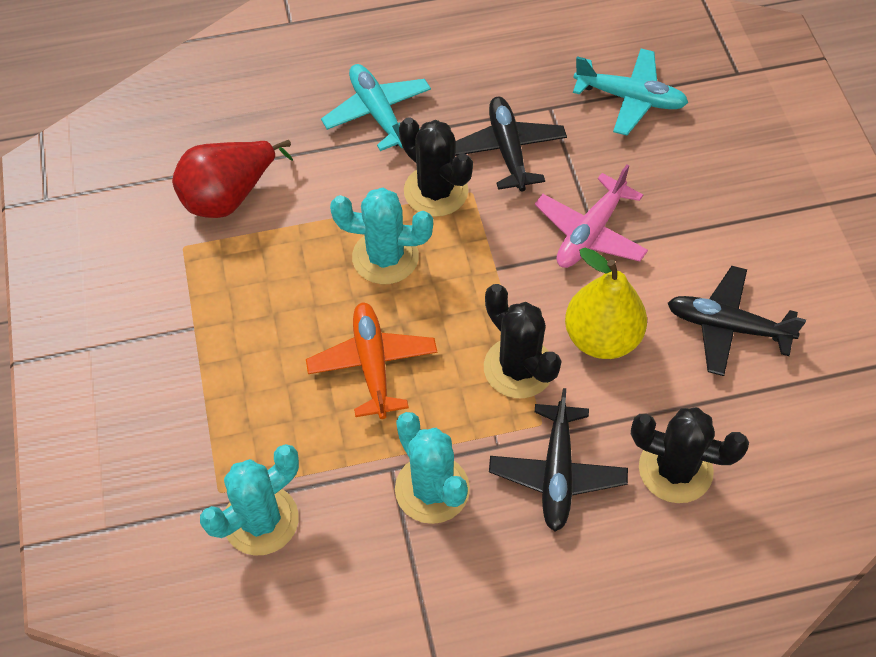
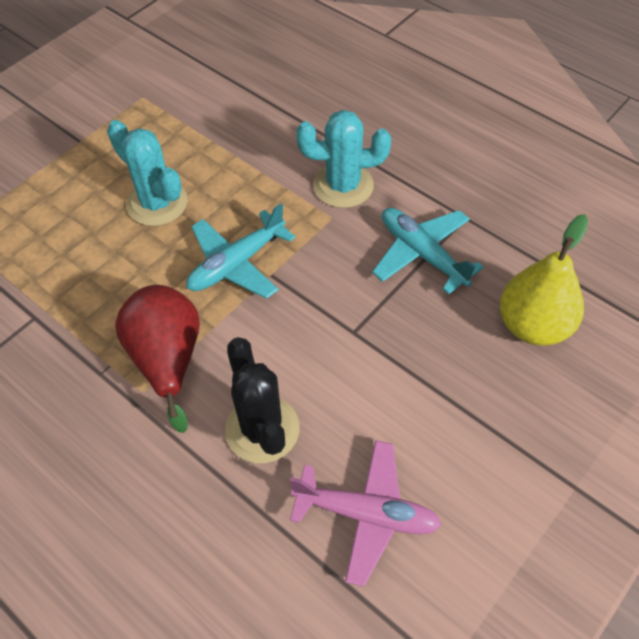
black cactus: [399,117,473,217] [484,284,562,398] [631,407,749,503] = 3 -> [225,337,300,463] = 1
black plane: [455,97,567,192] [489,388,628,532] [668,266,806,376] = 3 -> none = 0
orange plane: [306,302,437,419] = 1 -> none = 0
turquoise cactus: [200,444,299,556] [330,188,433,284] [395,412,470,524] = 3 -> [107,120,188,226] [296,110,391,208] = 2

